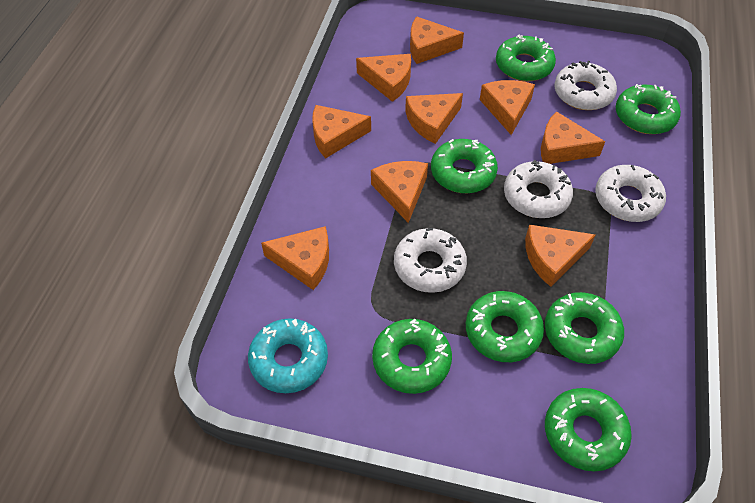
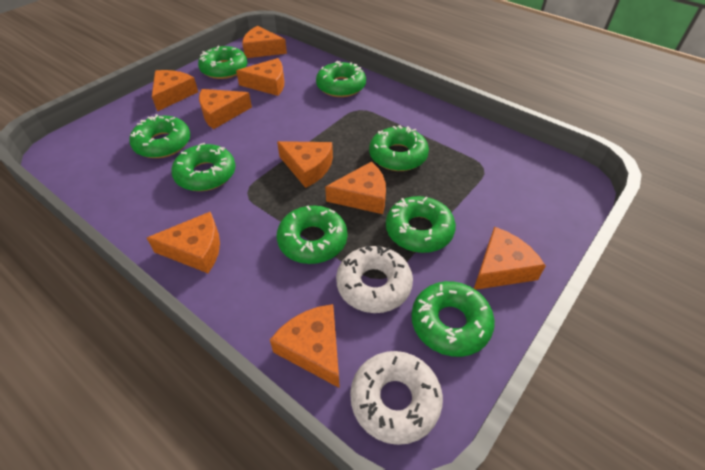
green donut: [372,319,452,394] [431,139,498,193] [466,291,544,362] [496,34,556,81] [545,292,624,364] [545,388,632,472] [616,84,681,134] = 7 -> [129,114,190,158] [171,143,235,191] [198,46,247,79] [277,206,347,264] [316,61,366,97] [369,125,429,171] [386,196,456,253] [411,281,495,357] = 8
turquoise donut: [248,318,328,393] = 1 -> none = 0
white donut: [394,228,467,293] [504,160,573,218] [554,61,617,110] [595,165,666,222] = 4 -> [336,245,413,313] [350,351,443,445] = 2

